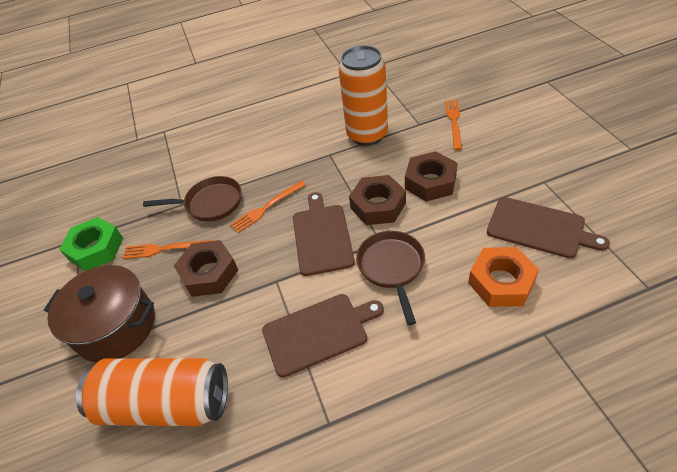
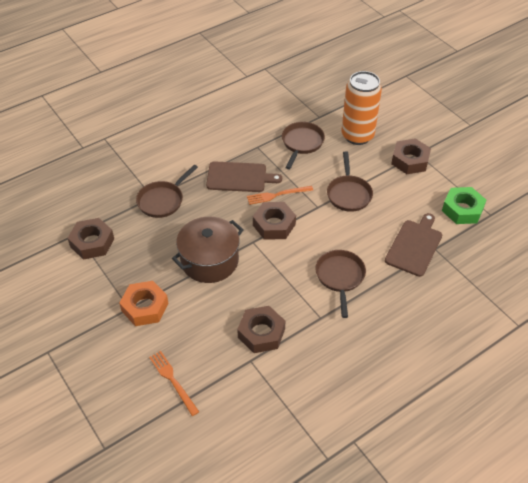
brown cutting board: [262,294,384,378] [293,192,355,276] [487,197,610,258] = 3 -> [206,161,282,192] [385,213,442,277] = 2
brown nut: [174,240,238,297] [349,175,406,225] [405,151,458,201] = 3 -> [68,218,114,260] [237,306,285,353] [253,202,296,240] [391,138,431,174] = 4
brown pan: [143,176,242,221] [356,231,425,325] = 2 -> [136,165,198,218] [282,122,325,169] [315,250,366,318] [327,151,373,212] = 4
orange can: [76,358,228,426] [339,45,388,146] = 2 -> [342,71,382,145] = 1
orange fork: [123,240,213,259] [230,180,306,233] [445,100,462,150] = 3 -> [149,351,199,416] [247,186,313,205] = 2

